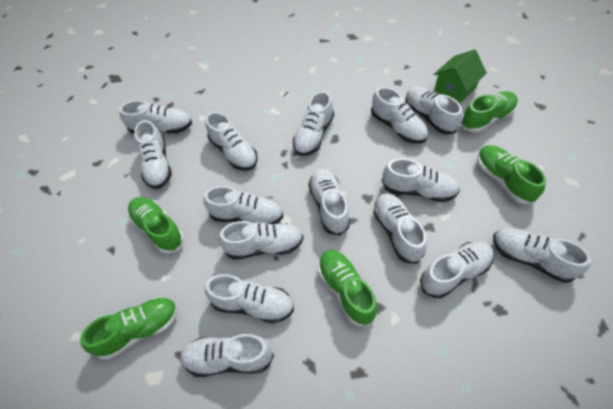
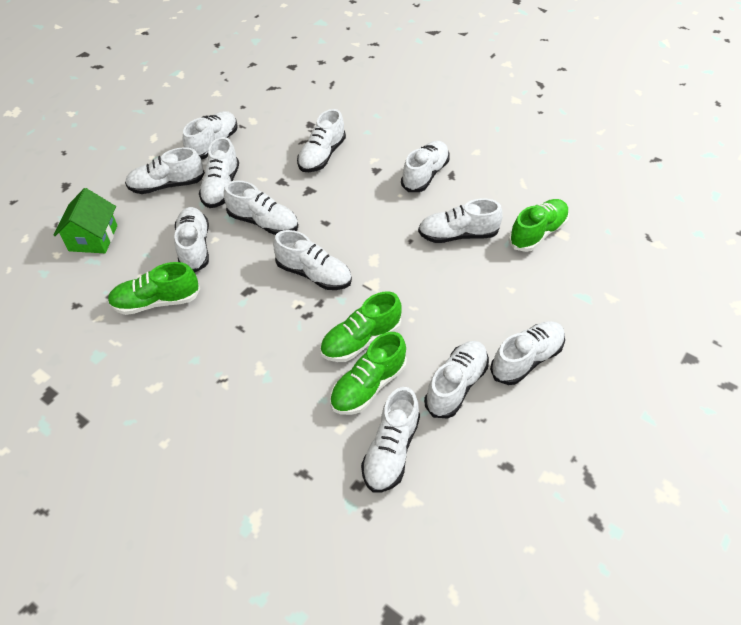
green shoe: [80,297,178,360] [128,197,184,254] [318,250,377,326] [461,91,518,133] [477,145,546,204] = 5 -> [108,262,200,315] [320,291,401,362] [330,332,407,415] [509,199,569,252] = 4
white shoe: [119,100,192,134] [134,120,172,189] [180,334,274,377] [204,186,283,224] [205,274,294,323] [206,111,258,171] [219,221,303,260] [293,91,334,156] [308,169,350,235] [371,87,428,144] [373,193,427,264] [382,158,460,202] [405,86,462,135] [420,242,494,298] [493,228,591,283] = 15 -> [125,147,205,194] [174,207,209,272] [183,111,238,160] [199,137,239,208] [224,180,298,235] [273,230,352,290] [297,109,346,172] [361,387,420,492] [401,141,450,192] [418,199,503,243] [424,341,489,419] [490,321,565,385] = 12

